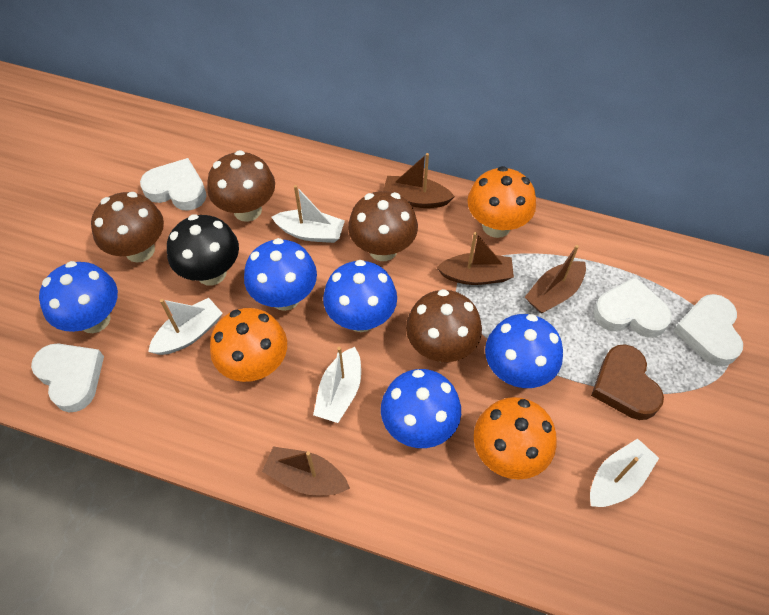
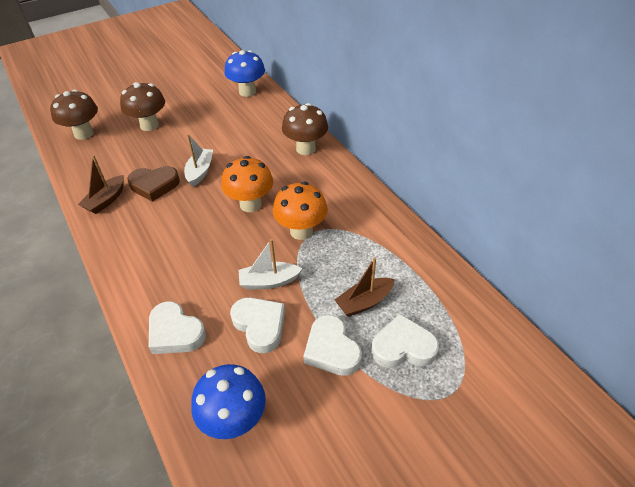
black mushroom: [167,214,239,286] = 1 -> none = 0
blue mushroom: [39,261,118,333] [244,238,317,311] [323,260,397,332] [381,369,461,448] [485,314,563,388] = 5 -> [191,364,266,439] [224,50,265,97] = 2
brown boat: [262,446,350,495] [383,153,455,208] [436,232,514,285] [525,245,586,313] = 4 -> [78,155,124,214] [335,257,395,317] = 2
brown mushroom: [91,192,164,263] [207,150,275,222] [348,191,418,261] [406,289,482,362] = 4 -> [50,90,98,140] [120,82,165,131] [282,103,328,155] = 3
orange mushroom: [210,308,287,382] [468,166,536,238] [474,397,556,480] = 3 -> [221,156,273,212] [273,182,328,240] = 2
white boat: [148,298,223,355] [272,185,345,243] [313,347,361,423] [590,438,659,507] = 4 -> [184,134,213,187] [238,239,302,290] = 2

